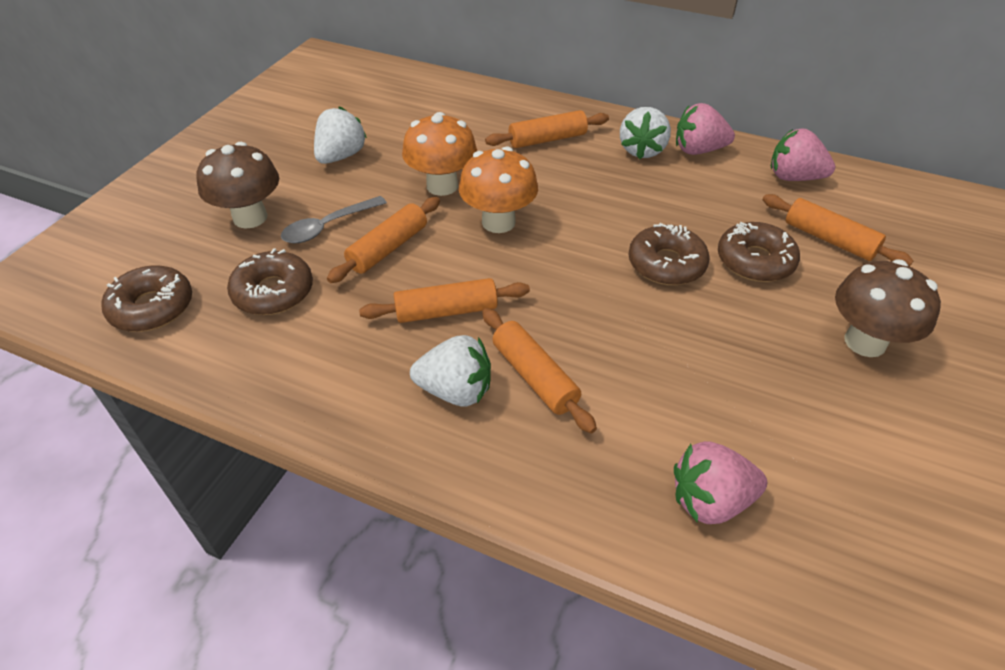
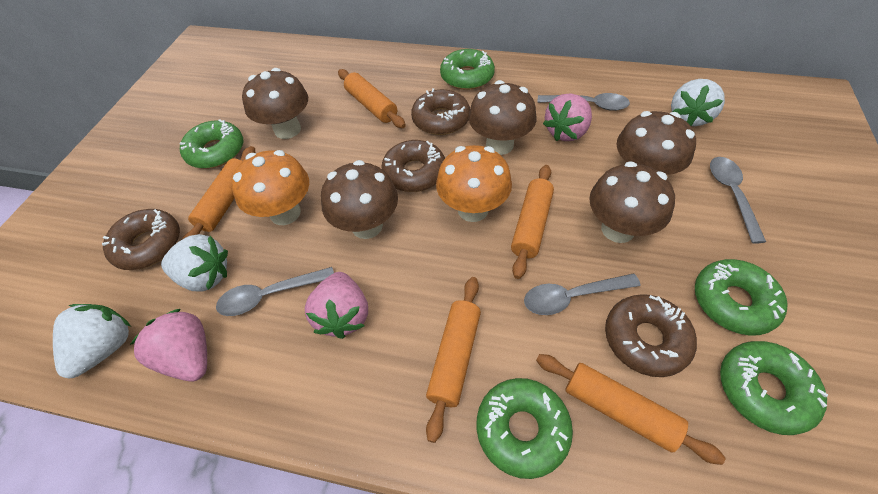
brown mushroom: [196,142,279,229] [835,259,941,357] = 2 -> [242,68,308,139] [321,160,398,239] [468,80,536,155] [589,161,675,243] [616,111,696,175] = 5
green donut: none = 0 -> [179,119,243,169] [440,49,495,90] [477,378,573,479] [695,259,788,335] [720,341,828,435] = 5
grey spoon: [281,196,387,243] = 1 -> [216,267,334,316] [524,274,641,315] [537,93,630,111] [710,157,766,244] = 4

